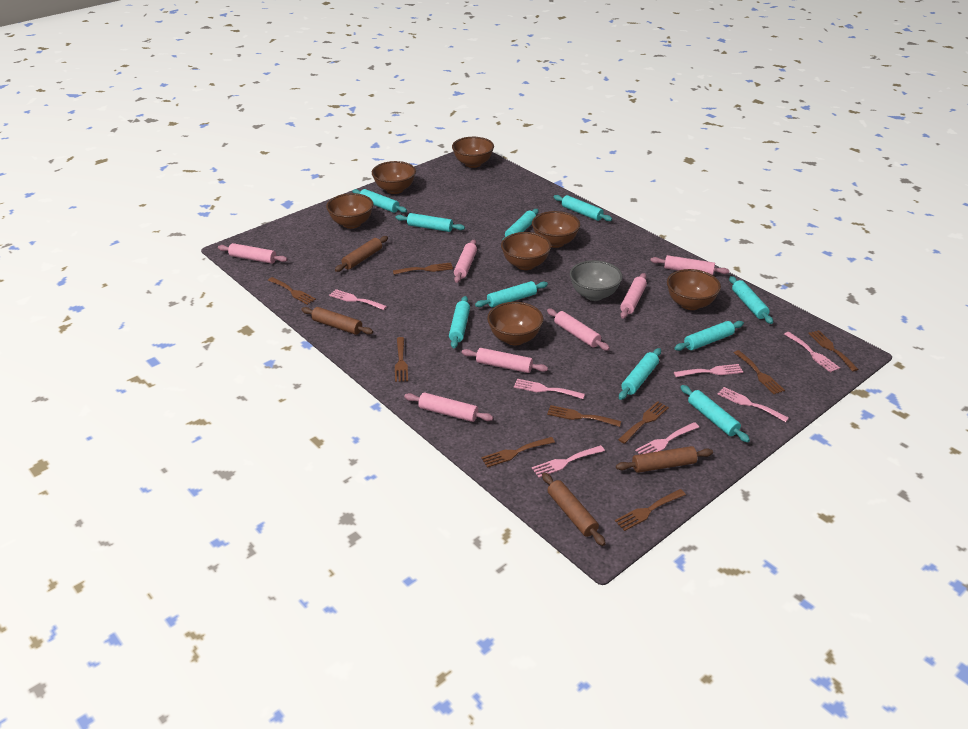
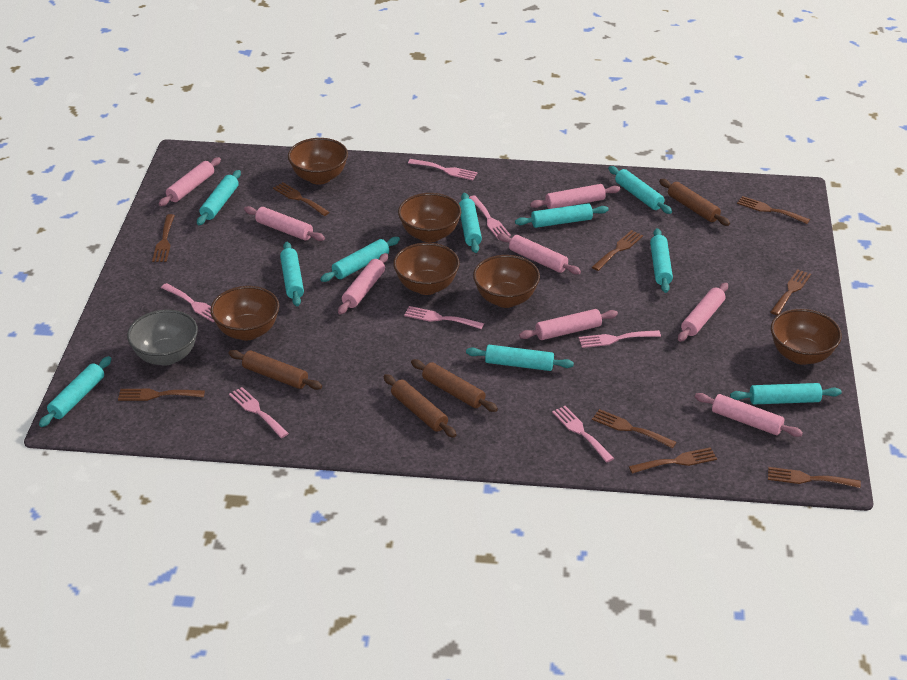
brown bowl: [326,193,374,229] [372,161,416,194] [452,137,494,168] [487,302,543,345] [501,232,551,270] [532,211,580,248] [667,269,721,310] = 7 -> [210,286,279,341] [288,138,348,185] [393,243,459,295] [398,193,461,242] [473,255,540,308] [771,309,842,365] = 6
pink rolling pin: [218,243,288,264] [404,393,493,422] [454,240,477,283] [462,348,548,373] [547,309,610,351] [620,273,647,319] [650,255,730,275] = 7 -> [159,157,221,206] [244,206,325,241] [338,253,388,314] [497,233,581,275] [519,309,618,340] [530,184,620,209] [678,283,728,342] [695,393,803,437] = 8

